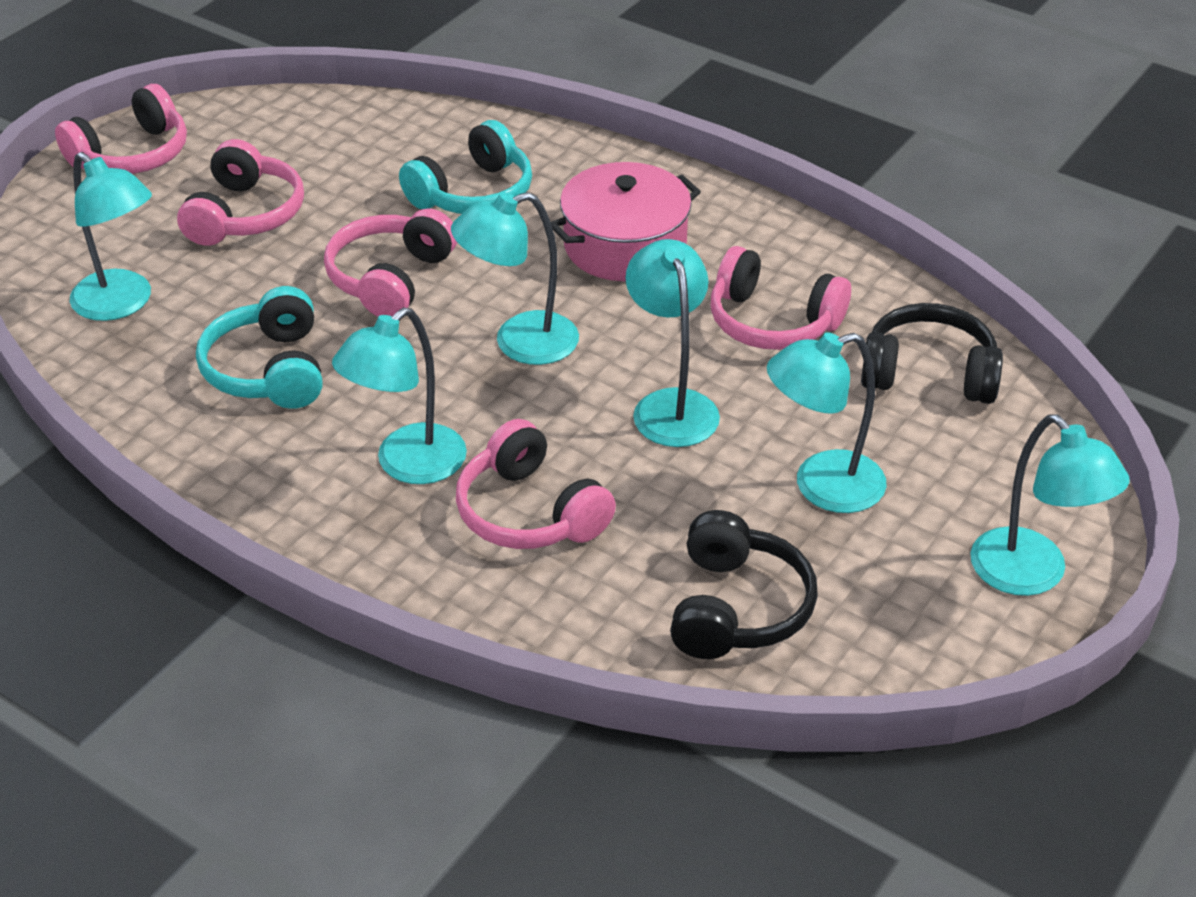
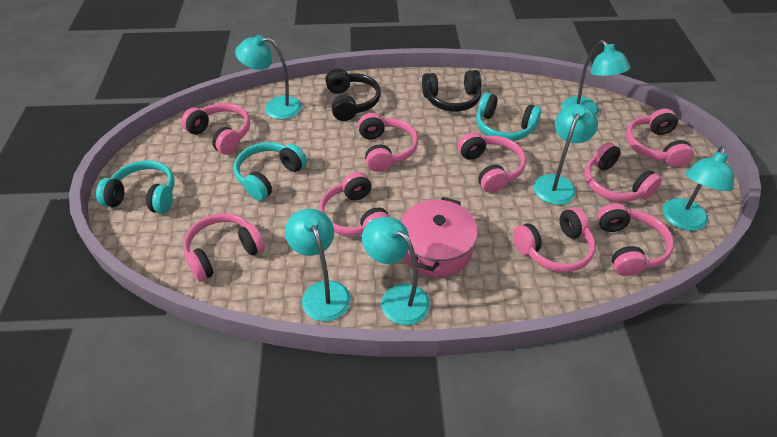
pink headphones: [55,84,187,174] [177,139,304,246] [324,208,457,317] [456,419,616,549] [710,246,851,350] = 5 -> [181,103,250,155] [183,213,265,282] [319,172,390,236] [358,113,418,172] [458,132,526,193] [513,207,595,272] [584,142,662,202] [597,203,674,276] [626,109,694,167] = 9
turquoise headphones: [196,286,323,409] [399,120,532,214] = 2 -> [96,160,175,214] [234,142,307,201] [476,93,542,141] = 3

